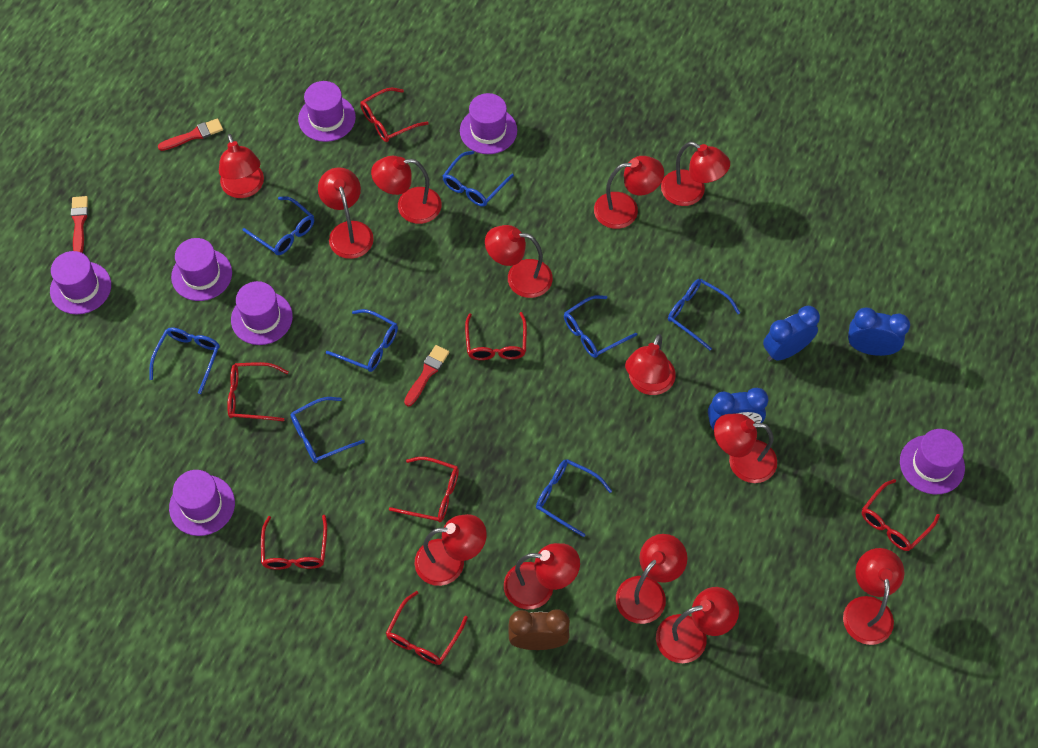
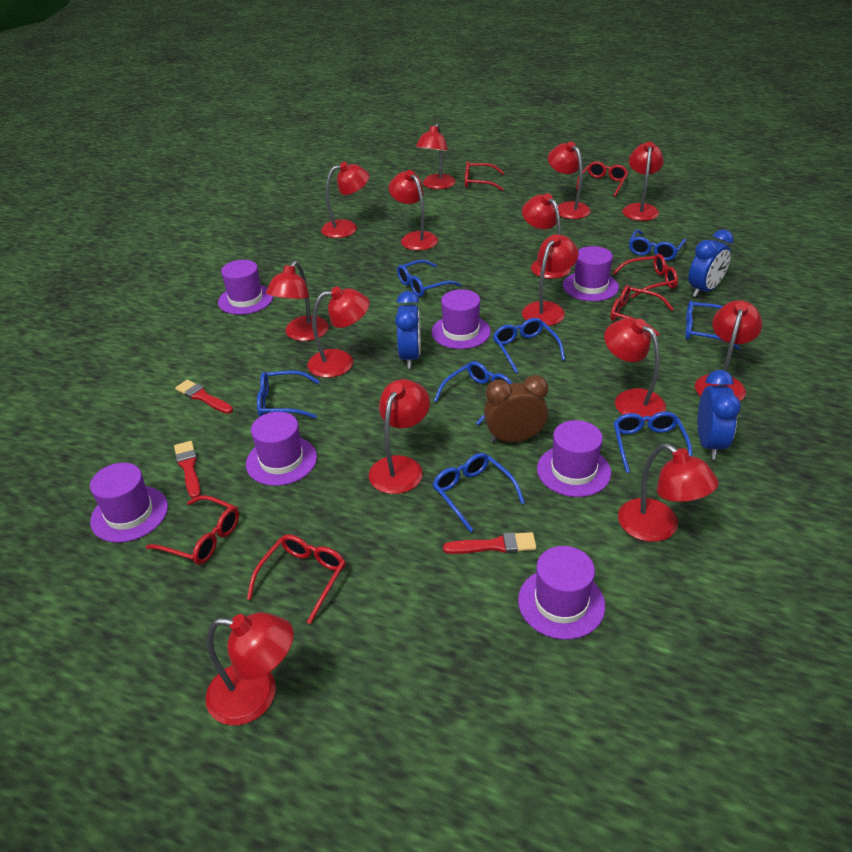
red glasses: [227,362,289,421] [261,515,327,570] [360,88,429,142] [386,591,468,665] [389,457,459,522] [465,312,527,360] [862,479,940,551] = 7 -> [146,495,239,565] [247,535,345,624] [465,161,504,191] [576,161,628,197] [610,285,674,336] [613,254,678,298] = 6
red lamp: [219,134,264,198] [318,167,374,259] [371,156,442,224] [415,514,487,586] [485,225,553,298] [504,543,580,610] [594,156,664,229] [616,534,687,624] [625,334,676,395] [656,587,739,663] [661,142,730,206] [714,413,777,483] [843,548,905,645] = 13 -> [206,612,294,725] [266,261,329,341] [307,286,370,378] [321,162,369,238] [369,379,430,494] [389,170,438,250] [416,123,456,189] [522,193,571,279] [522,234,579,326] [548,141,591,219] [604,318,666,421] [618,443,718,542] [622,142,664,221] [695,300,763,401] = 14

